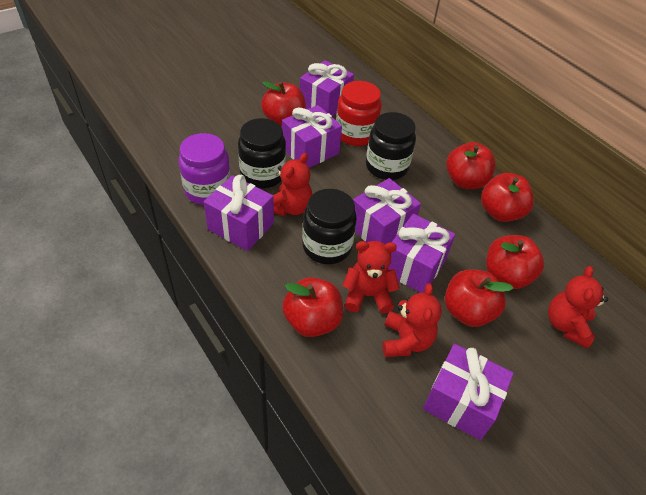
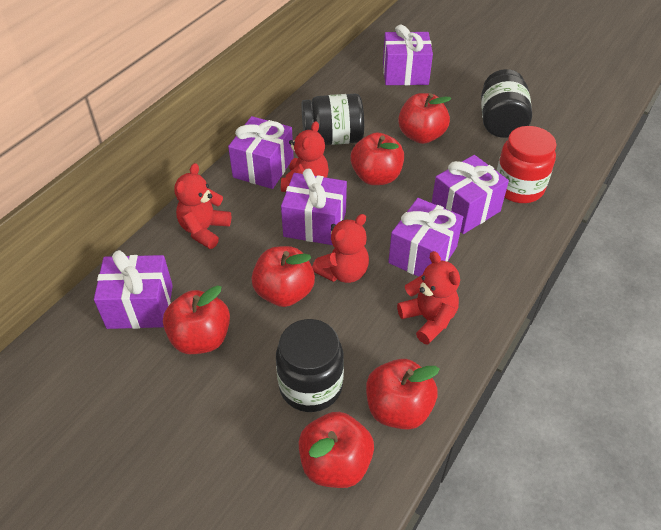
purple jar: [179,133,231,205] = 1 -> none = 0

